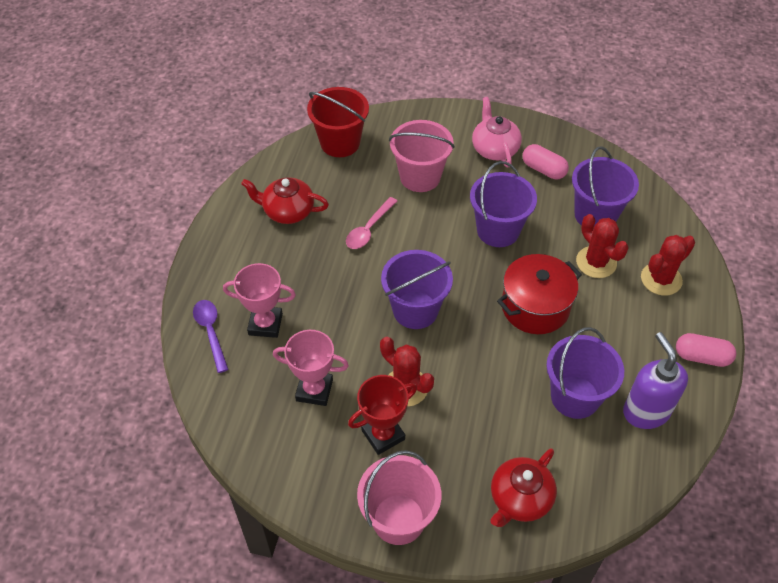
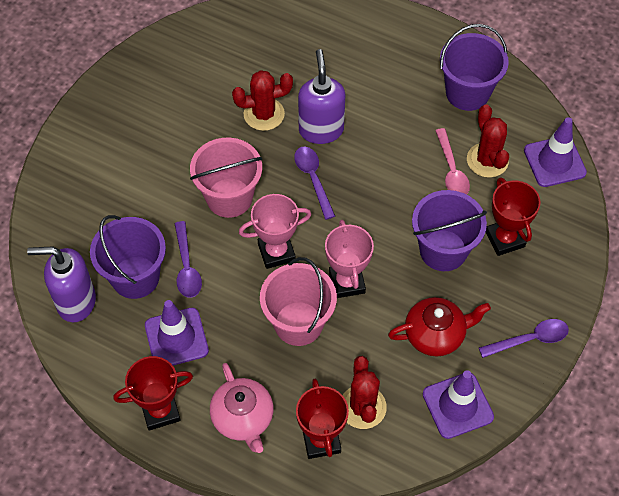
pink capsule: [522,144,569,179] [676,333,736,367] = 2 -> none = 0
purple bucket: [381,250,453,329] [470,161,537,247] [546,327,624,419] [572,146,639,226] = 4 -> [90,215,166,299] [412,190,487,271] [440,24,509,111] = 3
purple soap dispenser: [623,332,688,429] = 1 -> [27,247,96,322] [298,49,345,144] = 2
purple spoon: [193,300,229,373] = 1 -> [175,221,202,298] [294,147,335,220] [479,319,569,358] = 3
purple traffic cone: none = 0 -> [145,300,209,365] [423,370,494,439] [524,117,587,187] = 3
red bucket: [307,87,369,157] = 1 -> none = 0
red pot: [497,254,582,334] = 1 -> none = 0
red teapot: [241,178,329,224] [490,448,557,527] = 2 -> [388,297,491,356] = 1
red trophy: [348,375,417,455] = 1 -> [113,356,193,431] [296,379,349,459] [486,177,541,256] = 3

